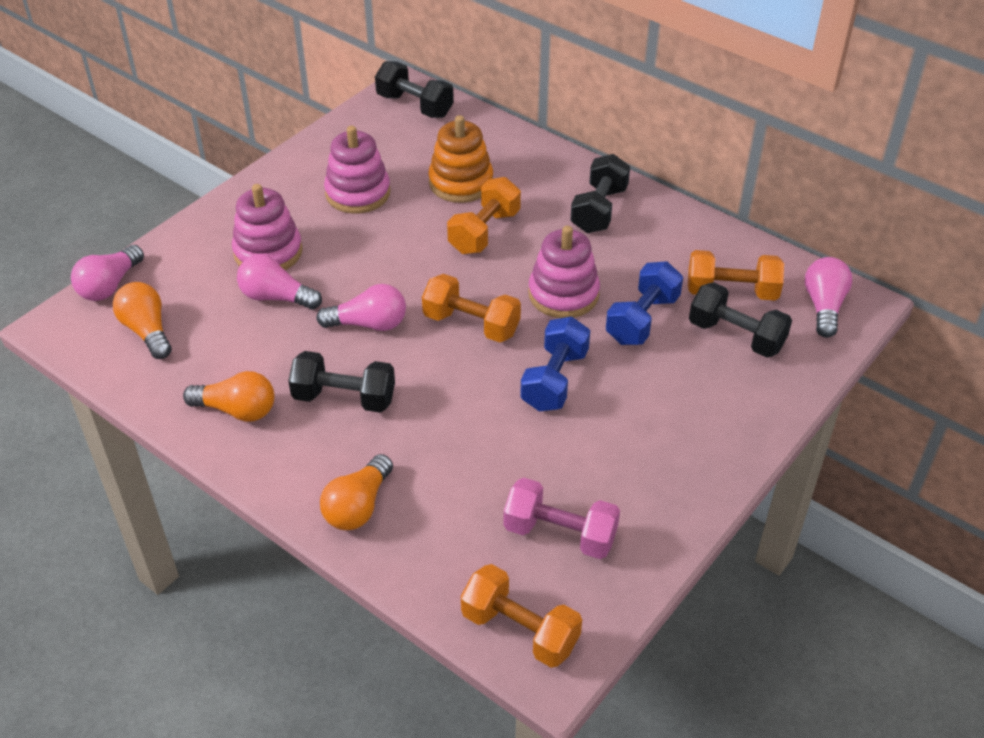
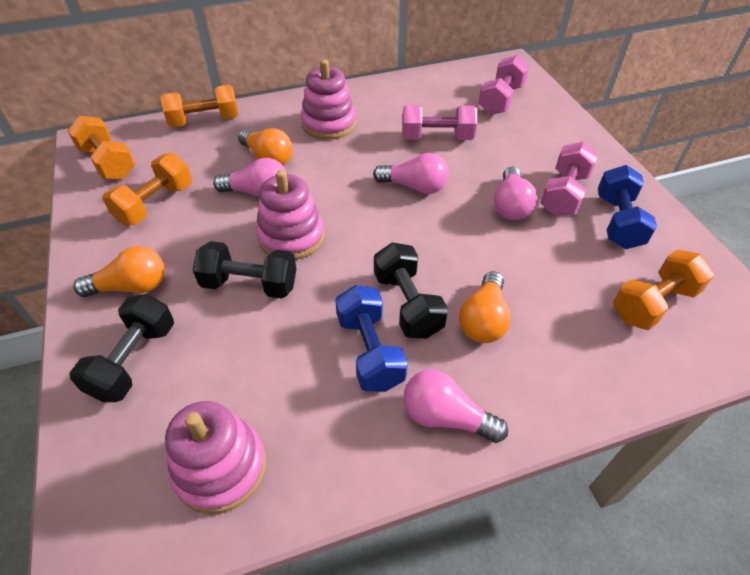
black dumbbell: [288,351,395,413] [375,61,454,118] [570,154,630,233] [689,282,792,358] = 4 -> [70,294,174,402] [192,241,296,298] [374,242,448,339] = 3
orange stacking toy: [428,115,493,203] = 1 -> none = 0
pink dumbbell: [504,478,620,559] = 1 -> [402,105,477,140] [478,55,530,115] [541,142,598,216] = 3

